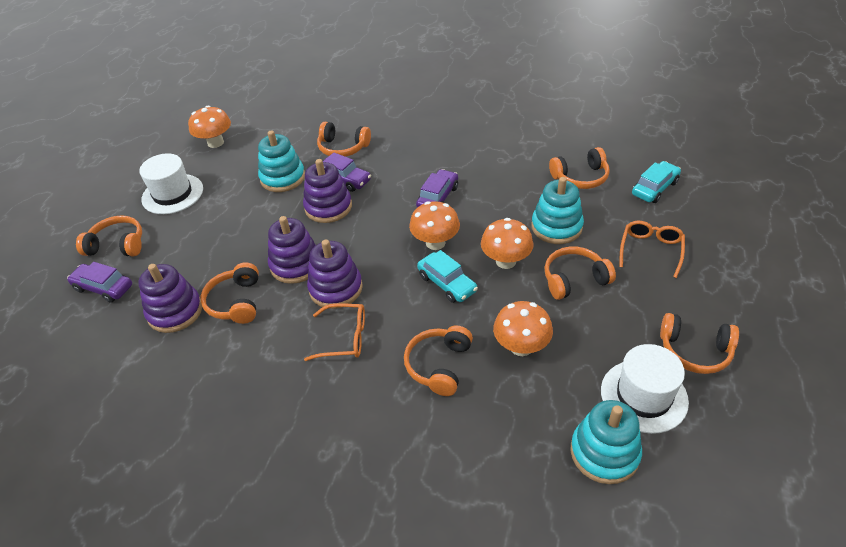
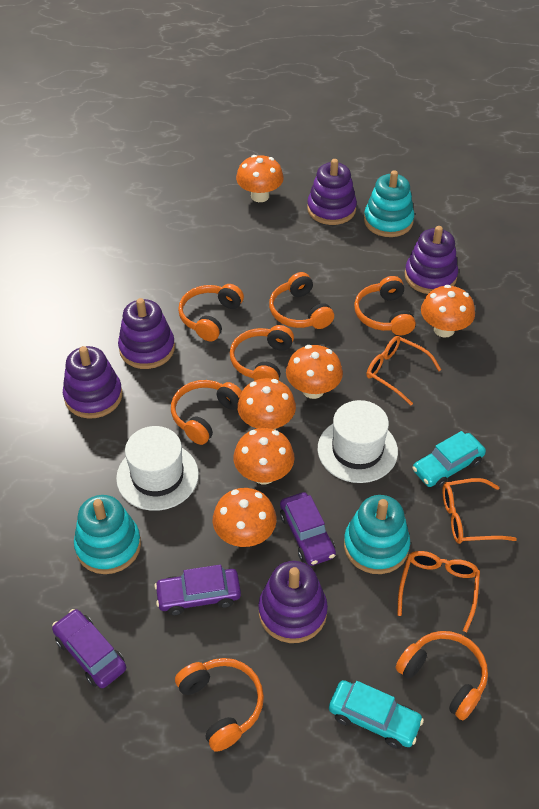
orange glasses: [304,303,365,361] [619,221,685,278] = 2 -> [366,336,441,405] [397,551,480,632] [442,478,517,544] = 3
orange mushroom: [188,106,231,148] [409,201,460,250] [481,218,534,269] [493,301,553,356] = 4 -> [213,488,277,547] [233,428,295,484] [236,155,284,202] [237,378,296,430] [286,345,343,399] [421,285,475,338] = 6
purple stacking toy: [138,264,202,333] [268,216,316,284] [303,159,352,223] [307,239,363,309] = 4 -> [63,346,122,419] [118,298,175,369] [258,561,328,643] [307,159,357,225] [405,226,458,294] = 5

